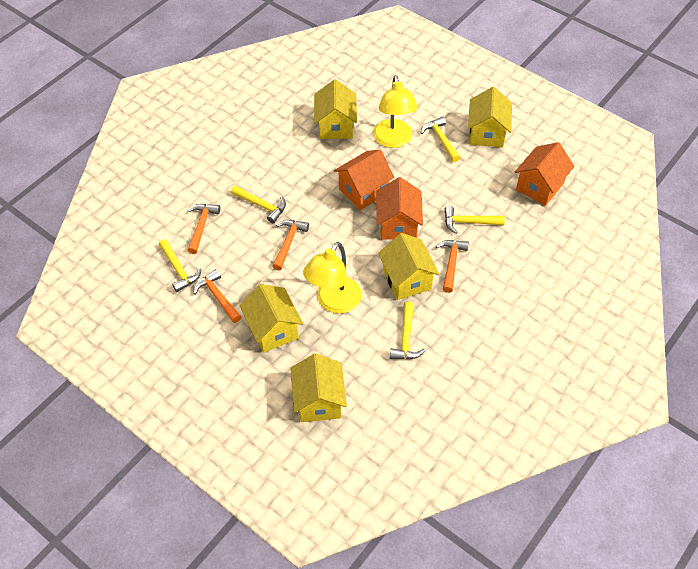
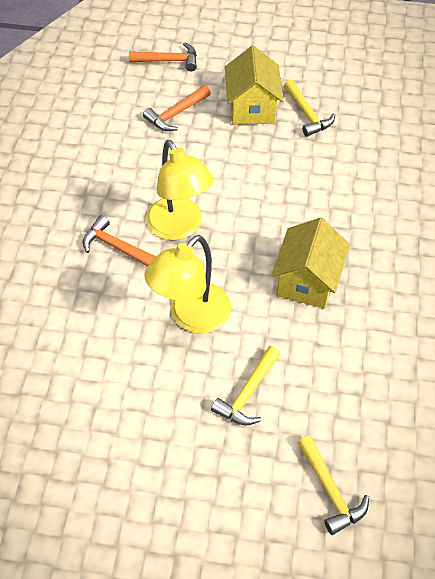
orange hammer: [187,204,220,254] [193,269,241,323] [272,220,309,271] [436,240,469,293] = 4 -> [83,215,156,267] [129,43,197,71] [143,85,211,131] = 3
orange house: [334,150,394,210] [376,177,423,240] [515,142,575,206] = 3 -> none = 0
yellow hammer: [159,239,202,292] [231,185,286,223] [390,302,425,359] [421,116,461,162] [444,206,505,234] = 5 -> [211,346,280,426] [284,80,335,137] [298,435,369,535] = 3
yellow house: [239,284,303,353] [290,353,347,422] [314,79,357,139] [378,233,439,300] [468,87,512,148] = 5 -> [225,46,283,125] [272,218,350,309] = 2

